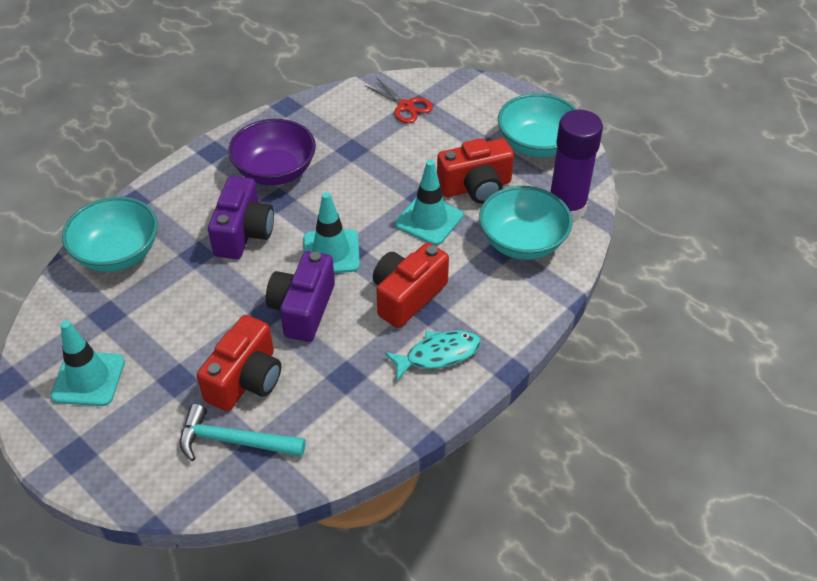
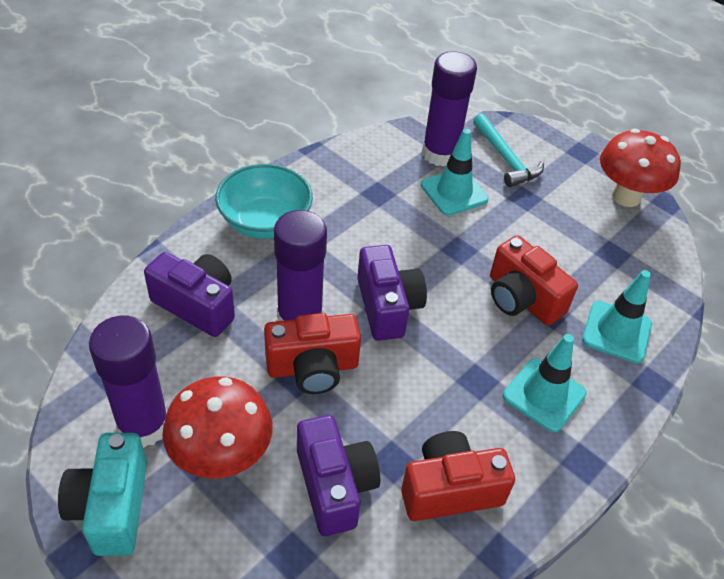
purple bowl: [228,119,316,185] = 1 -> none = 0
purple camera: [208,176,274,259] [266,251,335,342] = 2 -> [144,252,235,337] [297,415,380,536] [357,245,427,341] = 3
purple glue stick: [551,110,603,222] = 1 -> [89,315,167,448] [274,210,327,321] [422,51,477,167] = 3
red mushroom: none = 0 -> [162,376,273,479] [600,129,681,207] = 2
red scissors: [364,77,433,123] = 1 -> none = 0
turquoise bowl: [62,197,158,272] [479,186,572,260] [498,93,577,157] = 3 -> [215,164,313,239] = 1
turquoise camera: none = 0 -> [58,433,147,556] = 1
turquoise fish: [385,330,481,381] = 1 -> none = 0

